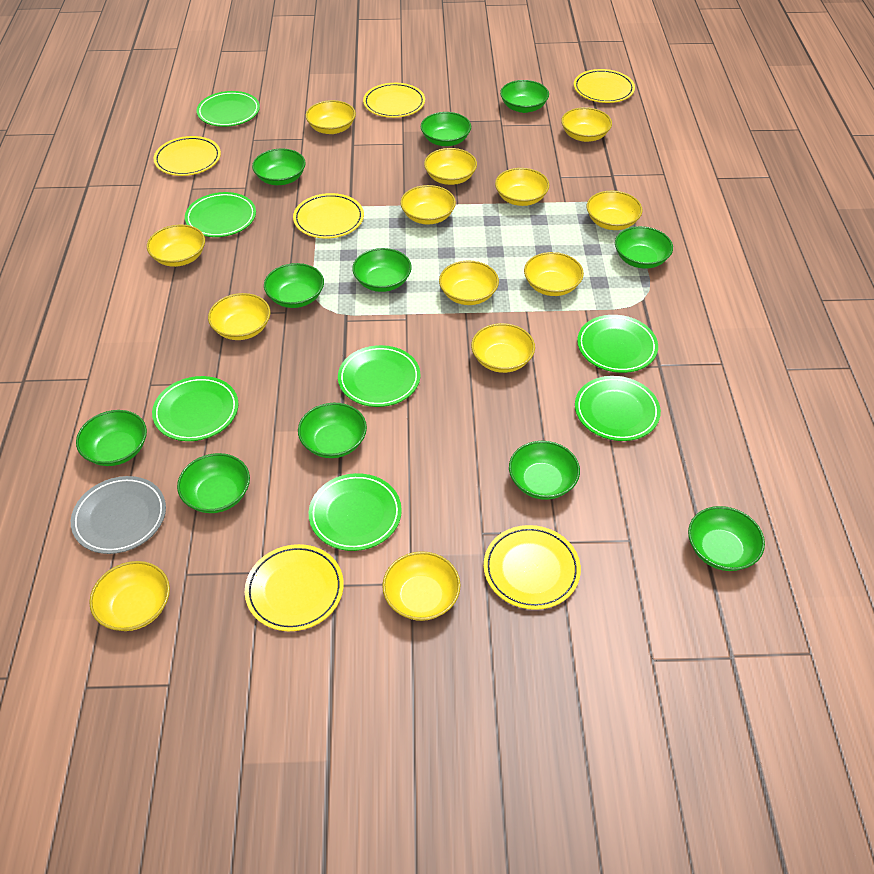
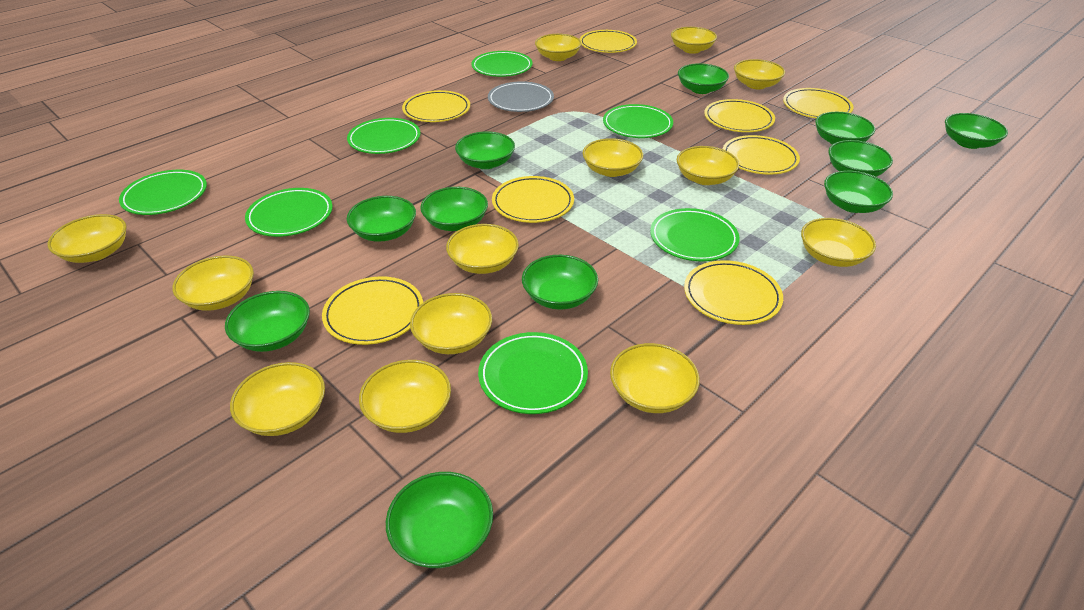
yellow plate: [153,136,221,176] [245,544,344,631] [293,193,364,239] [363,83,425,118] [484,525,581,610] [574,69,635,103] = 6 -> [322,276,423,345] [402,90,470,122] [492,176,574,223] [580,30,637,53] [684,260,783,325] [704,99,775,132] [723,135,800,175] [783,88,854,118] = 8

